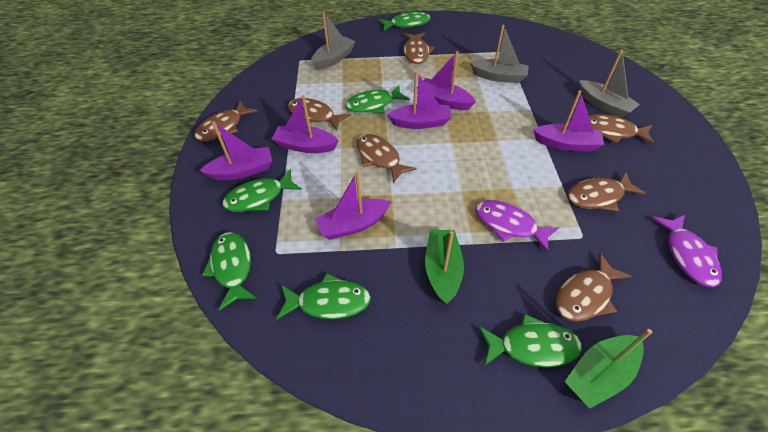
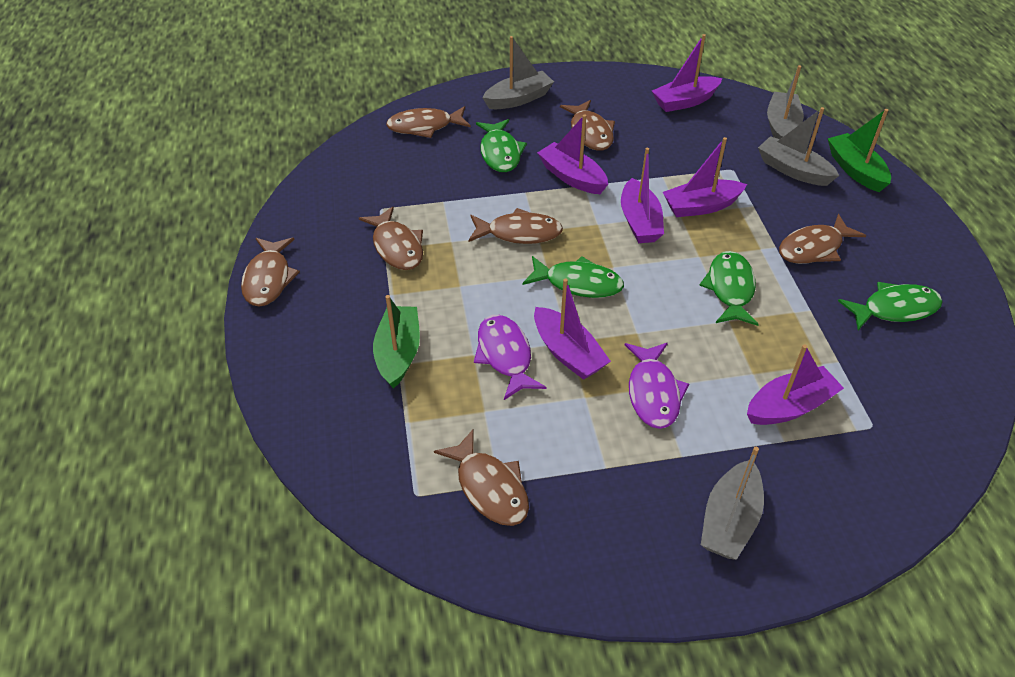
green fish: [202,232,257,311] [222,169,302,212] [277,273,371,320] [345,85,410,113] [378,12,431,31] [478,314,582,367] = 6 -> [476,119,527,172] [523,256,624,298] [699,251,759,326] [838,282,943,330] = 4
grey boat: [311,11,356,70] [470,25,529,83] [579,50,640,118] = 3 -> [482,36,554,109] [701,447,764,560] [758,107,839,186] [767,65,804,139] = 4

